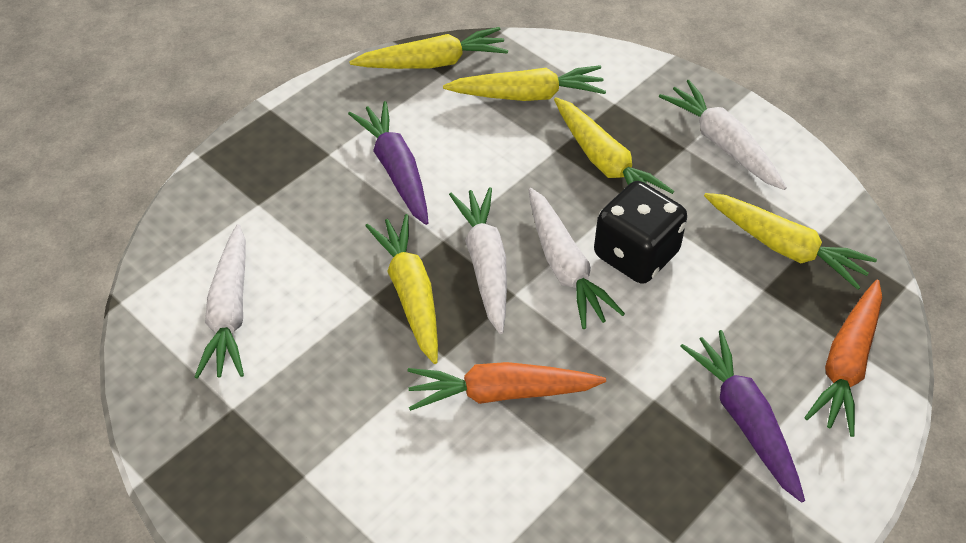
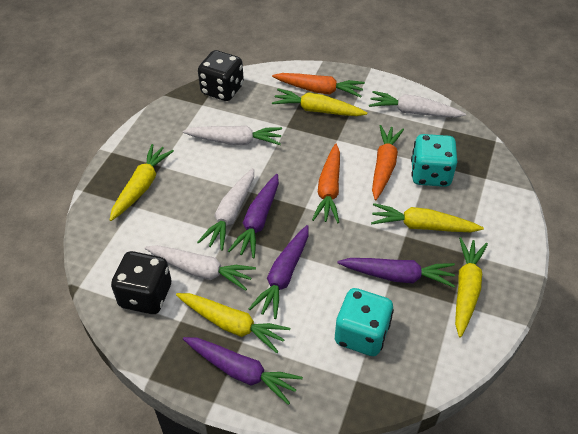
black dice: [594,181,687,284] = 1 -> [111,251,171,314] [198,50,244,101] = 2
orange carrot: [407,362,606,411] [804,280,882,437] = 2 -> [272,73,365,98] [312,144,340,223] [372,125,404,200] = 3
purple carrot: [348,101,428,225] [680,330,805,503] = 2 -> [183,337,303,405] [228,174,279,258] [249,225,309,319] [338,258,455,288] = 4
turquoise dice: none = 0 -> [335,288,394,356] [411,134,457,187] = 2

